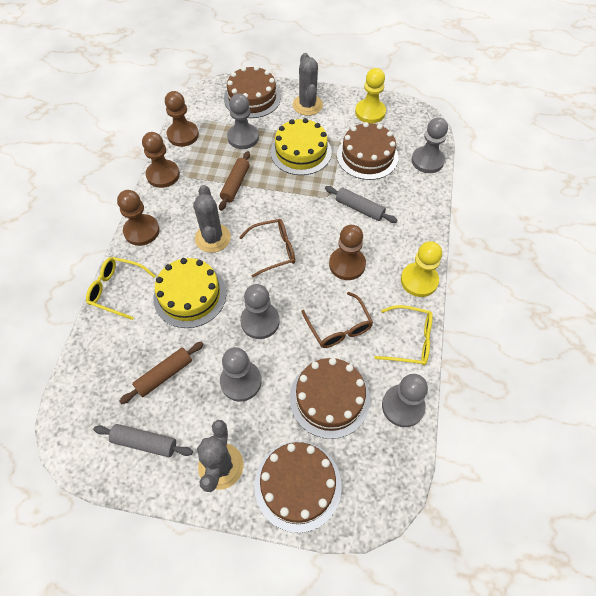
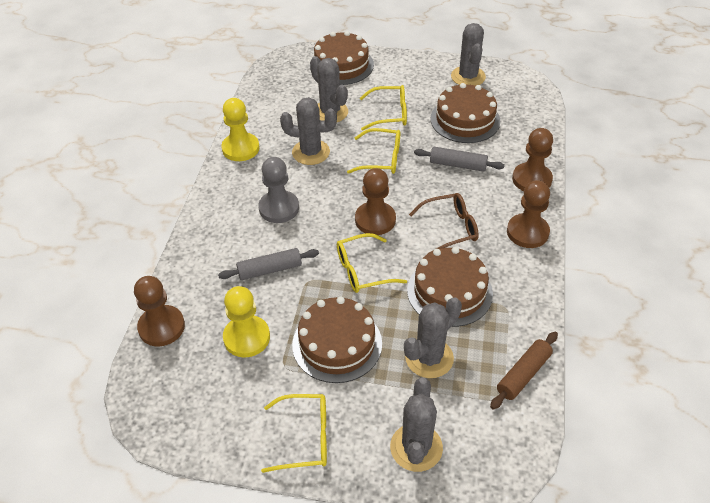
brown glasses: [239,219,295,278] [301,292,373,348] = 2 -> [409,193,479,253] = 1
brown rolling pin: [119,341,204,404] [219,151,250,211] = 2 -> [490,332,558,410] = 1
grey cactus: [193,185,231,253] [197,420,243,492] [293,53,323,116] = 3 -> [280,97,337,165] [310,56,348,122] [390,378,443,472] [404,297,462,378] [451,23,486,86] = 5
grey pawn: [220,347,262,402] [227,94,259,149] [240,284,280,339] [382,374,428,427] [412,117,448,173] = 5 -> [258,157,299,223] = 1
yellow cake: [153,258,226,328] [270,118,332,175] = 2 -> none = 0
yellow glasses: [86,257,156,320] [374,305,433,365] = 2 -> [261,394,327,473] [337,233,407,293] [347,128,400,174] [360,85,407,131] = 4

